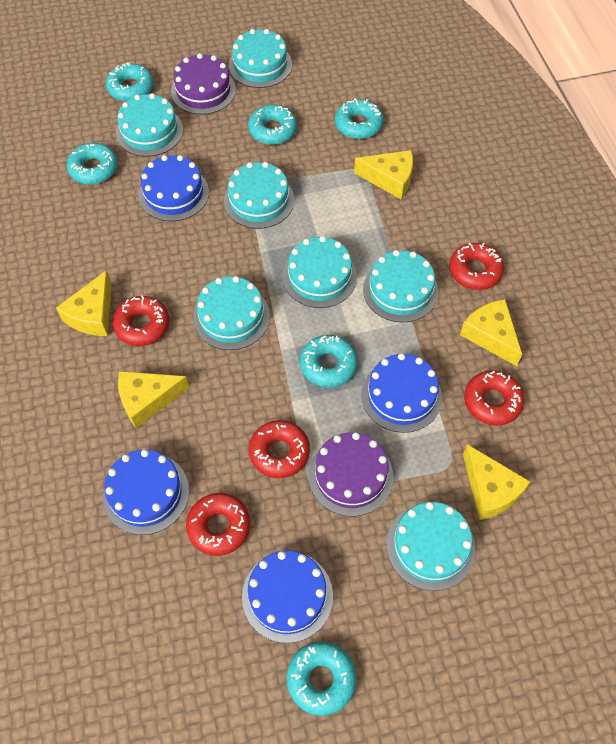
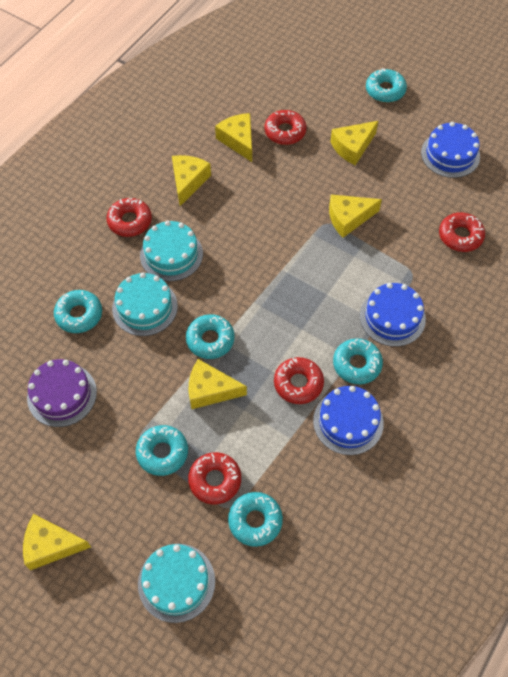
blue cake: [103,449,189,535] [139,155,209,221] [242,550,333,643] [361,353,442,433] = 4 -> [313,386,384,455] [360,283,426,347] [421,122,480,178] = 3
purple cake: [171,53,236,115] [309,432,393,516] = 2 -> [27,359,97,427] = 1
turquoise cake: [116,93,183,157] [193,276,270,350] [224,162,294,229] [229,29,292,88] [282,236,357,308] [363,250,438,323] [386,502,475,591] = 7 -> [112,273,178,336] [138,544,215,623] [140,221,203,281] = 3
yellow cheese: [56,270,112,336] [118,371,189,428] [354,150,413,199] [460,299,522,366] [463,444,531,520] = 5 -> [23,514,91,570] [172,155,211,206] [189,359,247,409] [215,113,252,162] [329,195,382,238] [330,121,378,165] = 6

